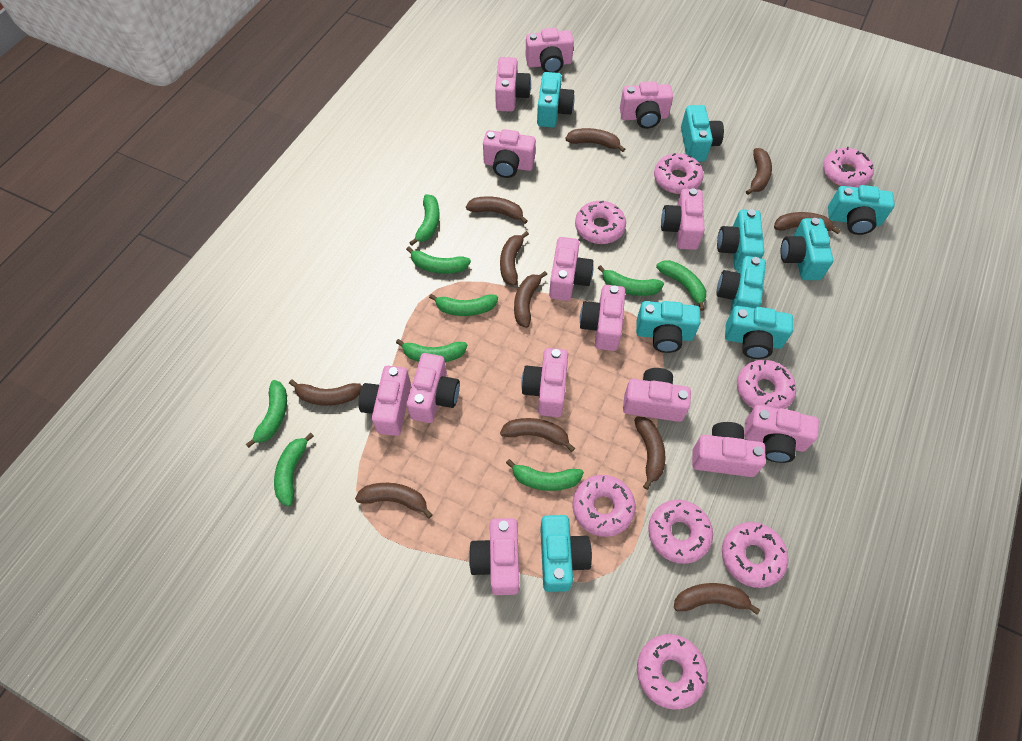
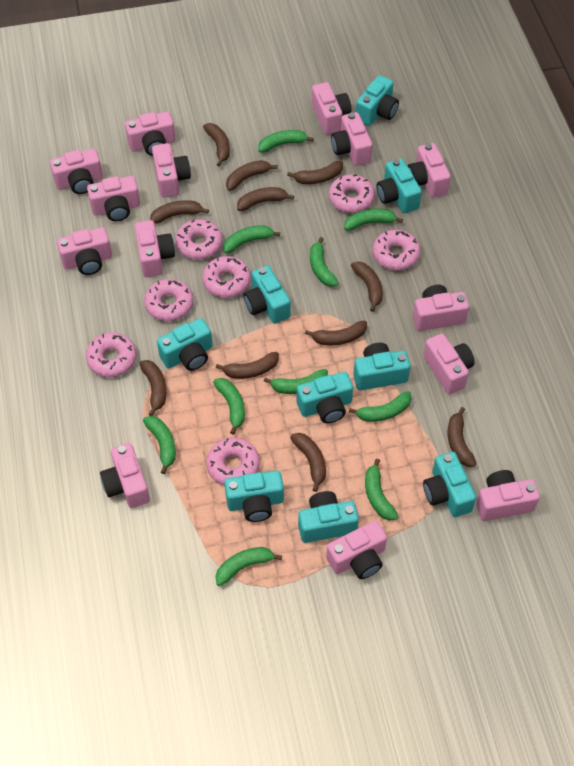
green banana: [246,380,287,448] [274,433,314,507] [396,339,467,362] [406,246,471,274] [409,194,440,246] [429,294,498,316] [506,459,584,491] [598,265,664,296] [656,260,706,311] = 9 -> [143,416,176,474] [213,378,245,435] [215,547,282,586] [223,225,280,254] [258,130,314,153] [264,369,328,394] [310,237,338,287] [344,209,403,231] [349,391,412,422] [365,459,398,520] = 10
pink donut: [572,475,635,537] [575,201,626,244] [637,634,708,710] [648,500,713,564] [654,153,704,194] [722,522,789,588] [737,360,796,409] [823,147,874,188] = 8 -> [86,332,137,377] [144,279,193,321] [175,219,222,260] [202,256,251,298] [206,438,260,486] [329,174,375,213] [373,230,421,270] = 7

